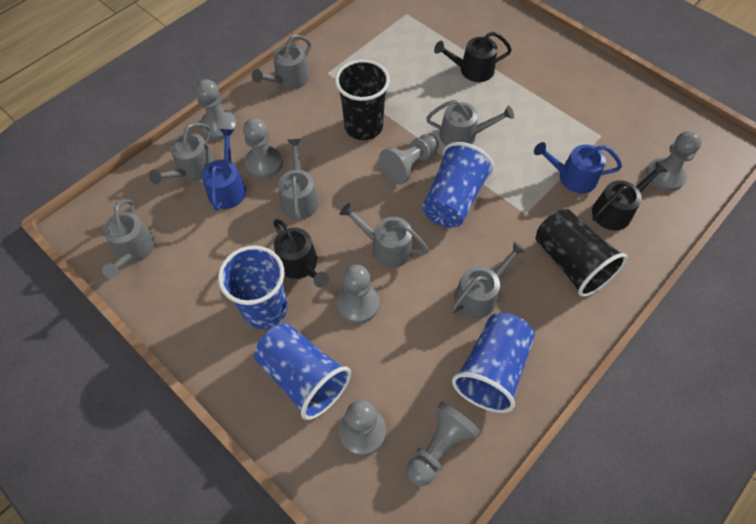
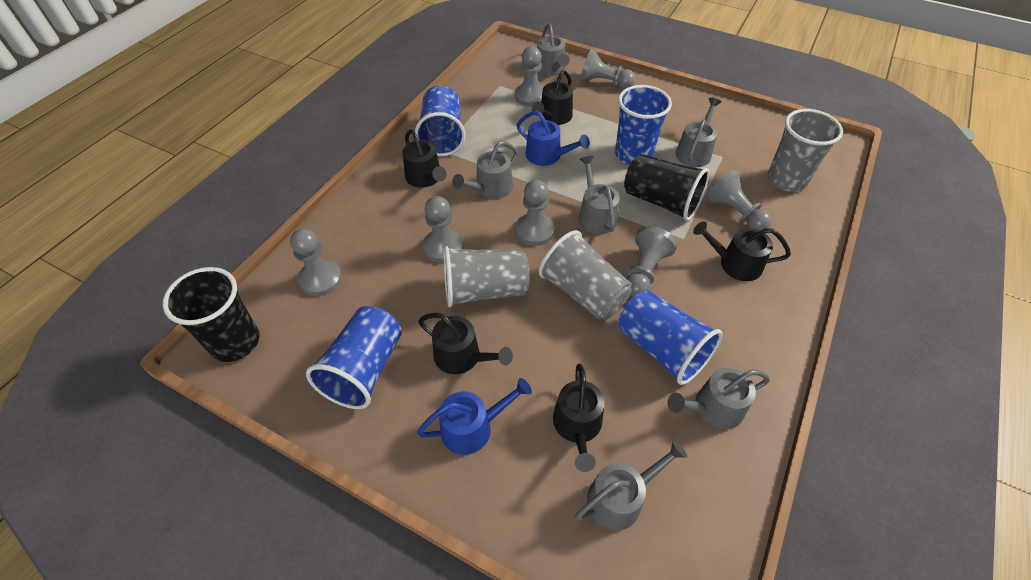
black watering can: [273,219,329,288] [434,32,512,82] [592,161,668,230] = 3 -> [402,129,447,188] [418,313,513,374] [532,70,573,125] [553,364,604,472] [693,221,791,281] = 5
grey cup: none = 0 -> [443,246,530,308] [539,230,632,320] [768,109,843,192] = 3
grey watering can: [102,199,155,279] [149,123,215,184] [252,34,311,90] [278,139,319,222] [340,203,429,268] [426,100,514,146] [450,242,526,318] = 7 -> [452,141,518,199] [537,24,569,76] [575,440,687,531] [579,156,620,234] [667,368,770,429] [676,98,721,167] = 6

